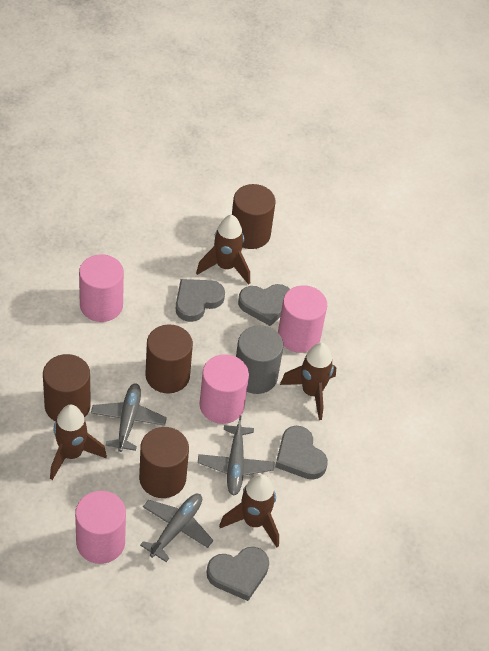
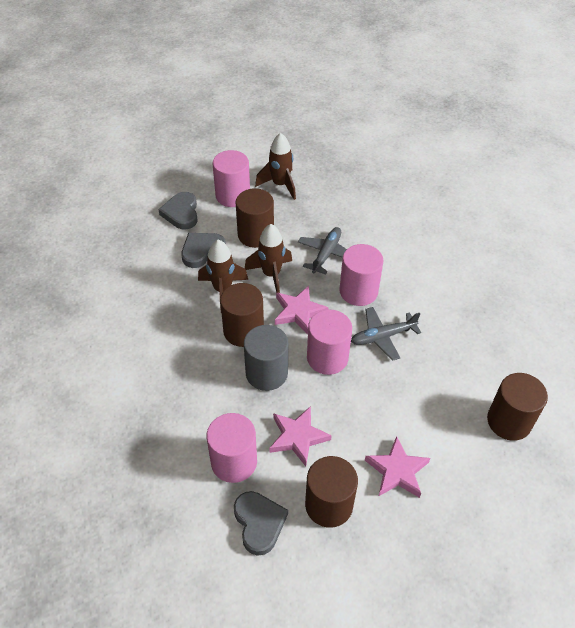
brown rocket: [50,405,107,480] [196,215,250,285] [219,474,279,547] [280,343,336,420] = 4 -> [198,240,248,309] [245,224,292,293] [255,133,296,200] = 3
grey heart: [176,279,225,322] [206,547,269,601] [238,284,290,326] [275,426,328,480] = 4 -> [158,192,198,230] [181,233,226,268] [234,491,288,555] = 3
grey plane: [91,383,167,452] [140,494,213,562] [198,415,274,496] = 3 -> [298,227,347,275] [351,307,421,361] = 2
pink star: none = 0 -> [269,406,332,466] [275,286,329,334] [365,436,430,498] = 3

